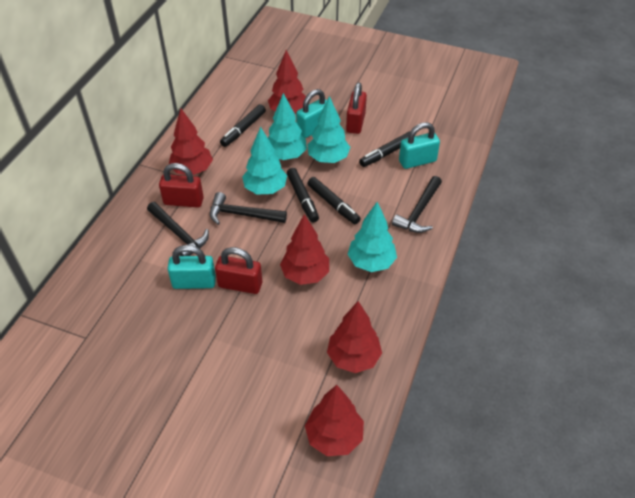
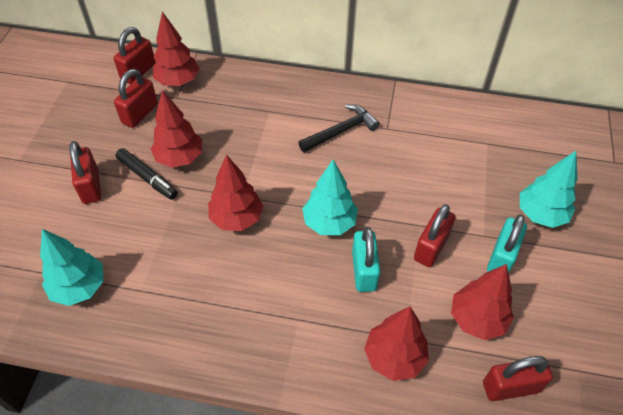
black hammer: [147,202,209,256] [210,192,287,225] [392,176,442,233] = 3 -> [298,104,380,153] = 1
black marker: [220,104,266,147] [287,168,319,222] [307,177,361,224] [359,131,410,167] = 4 -> [116,148,178,200] = 1
red padlock: [159,163,204,208] [215,247,262,294] [346,82,367,134] = 3 -> [70,141,101,204] [114,27,156,84] [114,69,158,128] [414,204,455,267] [483,356,553,401] = 5
turquoise padlock: [168,245,216,289] [296,89,327,138] [399,122,440,169] = 3 -> [352,227,380,292] [487,214,527,273] = 2
turquoise tree: [242,127,287,195] [268,93,307,160] [307,96,350,163] [348,202,397,272] = 4 -> [40,229,104,306] [302,160,358,235] [520,151,578,228] = 3

